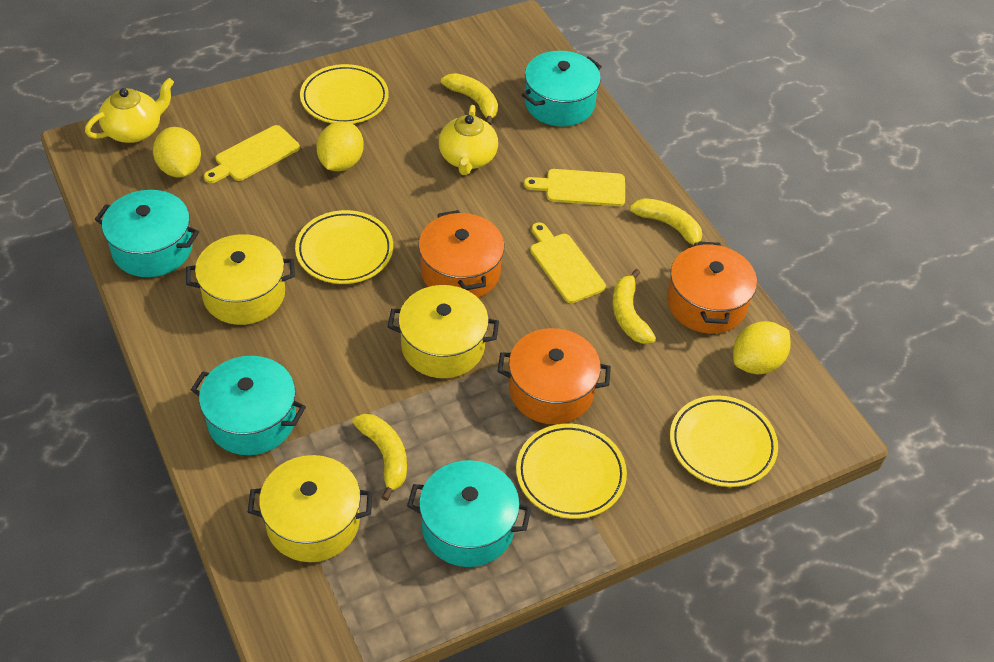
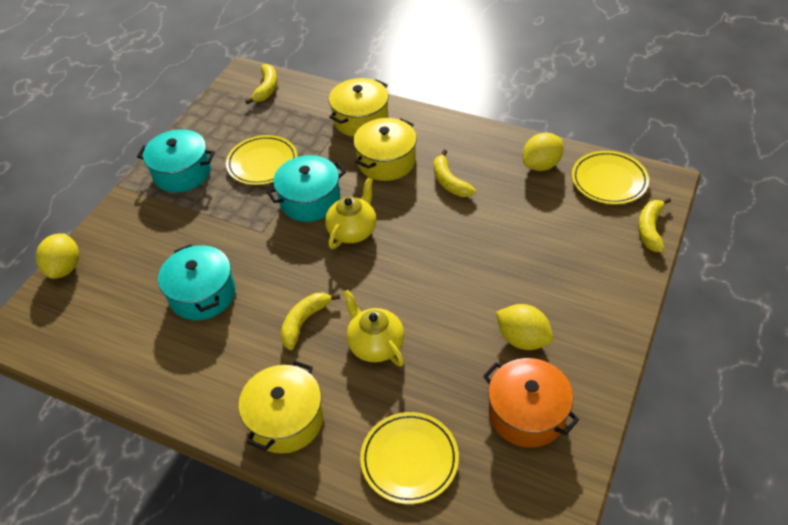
orange pot: [418,210,504,298] [497,328,611,424] [667,242,757,334] = 3 -> [483,358,579,448] = 1
turquoise pot: [95,190,199,277] [191,356,306,455] [407,460,531,567] [522,51,602,127] = 4 -> [137,129,215,192] [158,244,235,320] [267,155,346,222] = 3
yellow cutting board: [204,125,300,183] [524,169,625,206] [530,222,606,303] = 3 -> none = 0
yellow plate: [295,210,393,284] [300,64,389,124] [516,424,627,519] [670,395,778,487] = 4 -> [226,135,297,185] [360,412,459,504] [572,151,649,204] = 3

